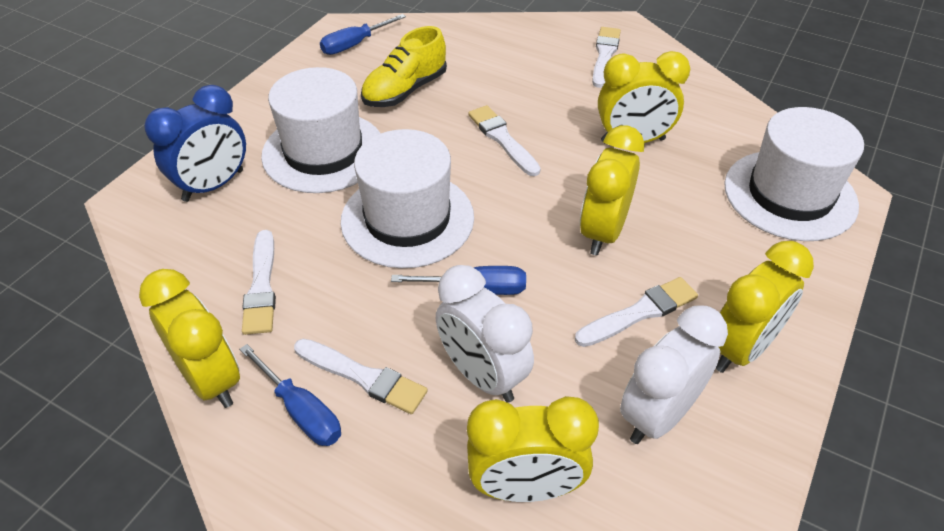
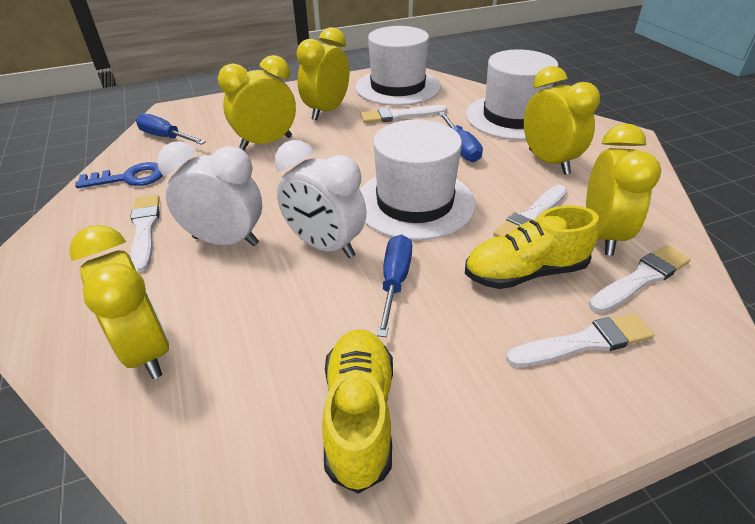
blue clock: [144,85,246,202] = 1 -> none = 0
blue key: none = 0 -> [75,162,163,188] = 1
yellow shoe: [361,26,447,107] = 1 -> [322,329,393,494] [465,205,599,289] = 2

